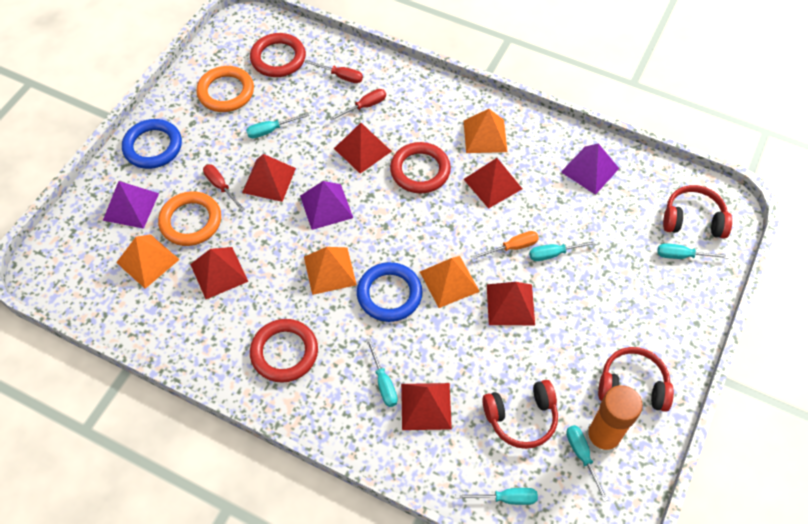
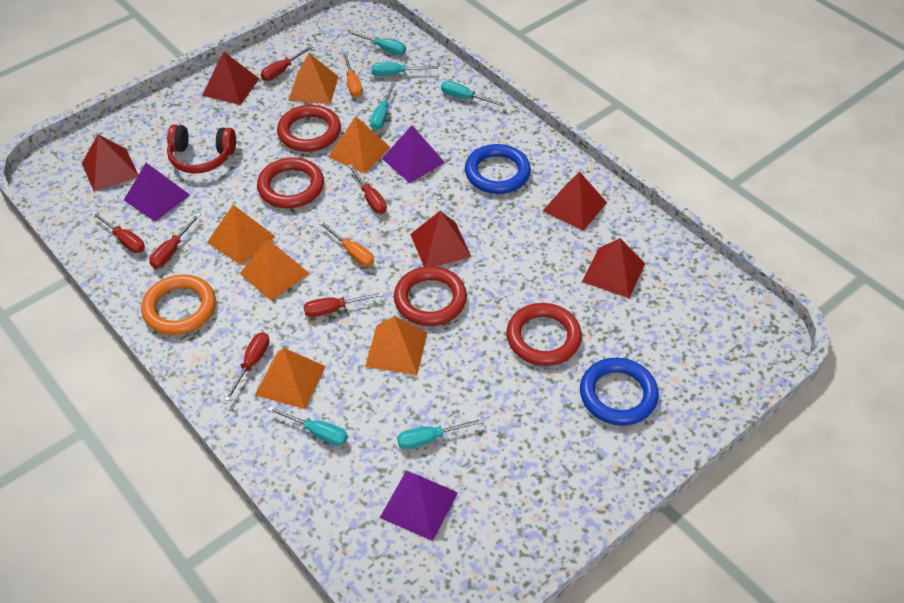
orange glue stick: [586,385,643,454] = 1 -> none = 0
orange pyramid: [116,234,180,289] [304,247,357,295] [420,256,480,308] [464,109,507,153] = 4 -> [207,205,276,265] [240,239,310,301] [255,348,326,409] [288,53,339,104] [328,117,390,174] [365,316,427,375] = 6
orange ring: [158,191,221,246] [196,66,254,112] = 2 -> [141,275,216,335] = 1
orange screwdriver: [473,231,539,259] = 1 -> [319,221,374,267] [343,52,362,98] = 2
red headphones: [482,380,558,449] [598,347,674,412] [663,185,732,239] = 3 -> [167,124,236,174] = 1
red pyramid: [190,247,248,299] [242,154,296,202] [334,123,392,174] [401,383,452,430] [464,158,522,209] [487,282,535,325] = 6 -> [82,135,138,192] [202,51,259,105] [410,211,471,267] [543,172,607,231] [582,238,645,298] = 5
red ring: [250,33,306,77] [250,319,318,383] [390,142,451,194] = 3 -> [257,157,324,208] [277,105,341,152] [394,266,467,326] [506,303,582,366] = 4
red screwdriver: [203,164,245,211] [305,60,363,83] [330,89,386,121] = 3 -> [92,211,145,253] [149,214,201,268] [224,332,269,401] [261,45,313,81] [304,292,384,317] [348,164,387,214] = 6

